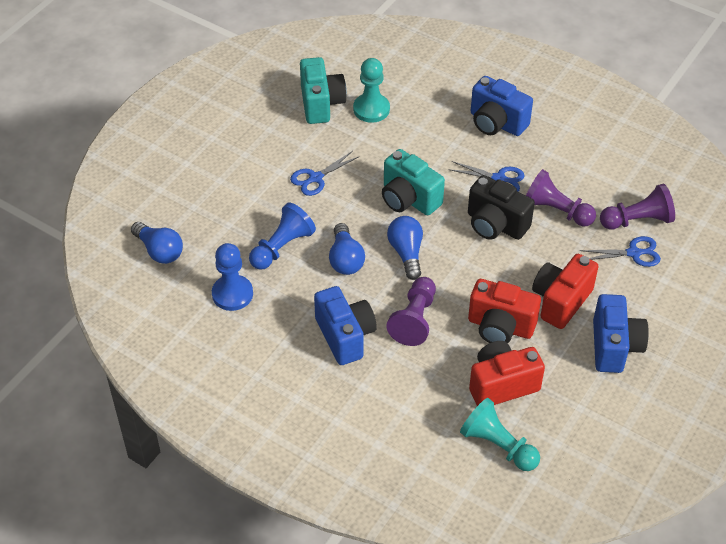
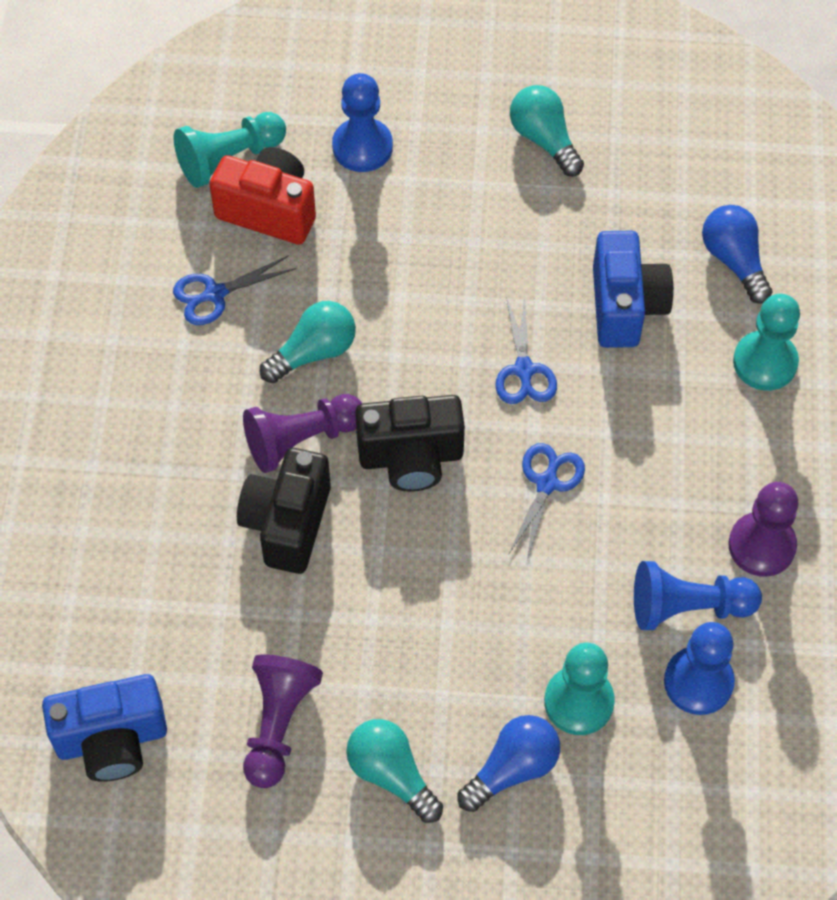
black camera: [468,175,535,240] = 1 -> [237,448,331,574] [355,395,465,492] = 2
blue camera: [314,286,377,365] [471,76,533,136] [593,294,649,373] = 3 -> [42,674,167,781] [593,231,674,348] = 2
blue light bulb: [131,222,183,264] [329,223,365,275] [387,216,423,280] = 3 -> [457,715,560,812] [702,205,772,304] = 2
blue pawn: [212,243,253,311] [249,203,316,270] = 2 -> [332,73,393,172] [634,561,762,630] [664,622,735,715] = 3
red camera: [468,279,541,343] [469,341,545,406] [532,254,599,329] = 3 -> [209,147,316,245] = 1
turquoise camera: [300,57,347,124] [382,149,445,215] = 2 -> none = 0
turquoise light bulb: none = 0 -> [260,301,356,383] [346,719,443,823] [510,85,584,176] = 3
turquoise pawn: [353,58,390,123] [460,398,540,471] = 2 -> [173,112,286,188] [544,643,615,735] [733,294,800,391] = 3

